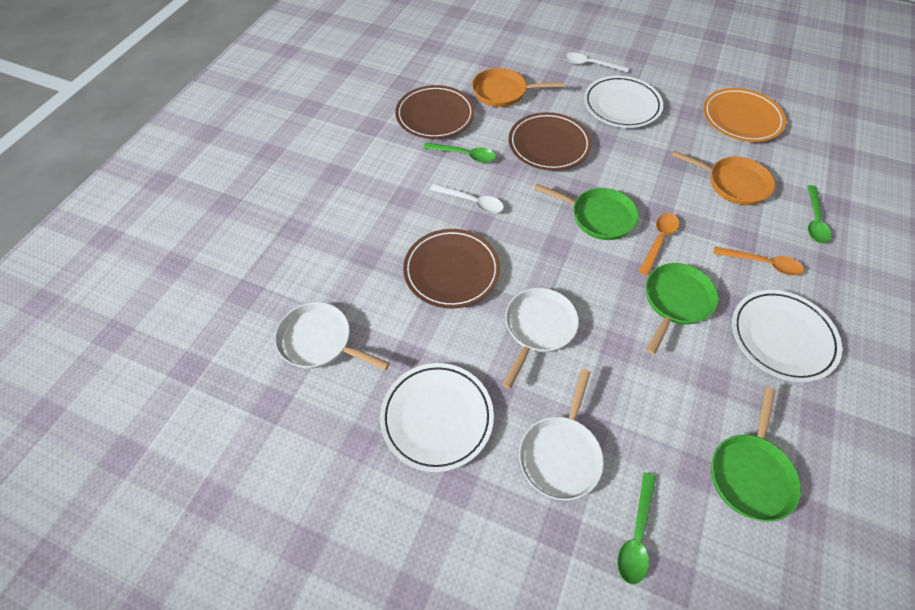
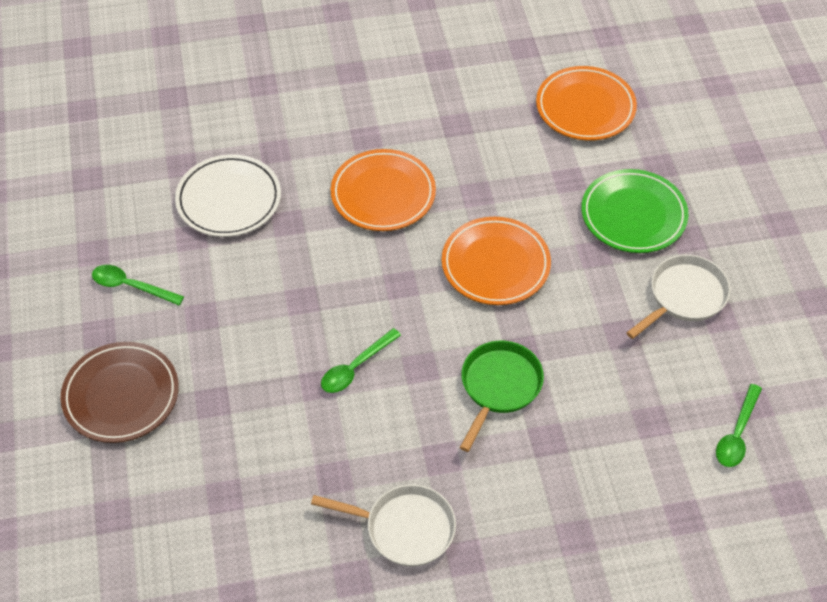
brown plate: [395,85,475,139] [403,229,500,309] [509,112,592,171] = 3 -> [61,342,179,443] = 1
green pan: [534,184,639,240] [646,263,719,355] [711,387,801,522] = 3 -> [460,341,544,452] = 1
green plate: none = 0 -> [581,169,688,253] = 1
orange pan: [472,68,564,107] [672,151,775,205] = 2 -> none = 0
orange plate: [703,88,786,142] = 1 -> [331,149,436,231] [442,217,551,305] [536,66,637,141] = 3
orange spoon: [639,213,679,276] [713,247,804,275] = 2 -> none = 0
white pan: [275,302,390,370] [502,288,579,389] [519,369,604,500] = 3 -> [311,485,456,567] [626,255,730,339] = 2
white plate: [380,363,494,472] [584,76,663,128] [732,290,842,382] = 3 -> [175,154,281,237] = 1
white spoon: [430,184,504,214] [564,52,629,72] = 2 -> none = 0

